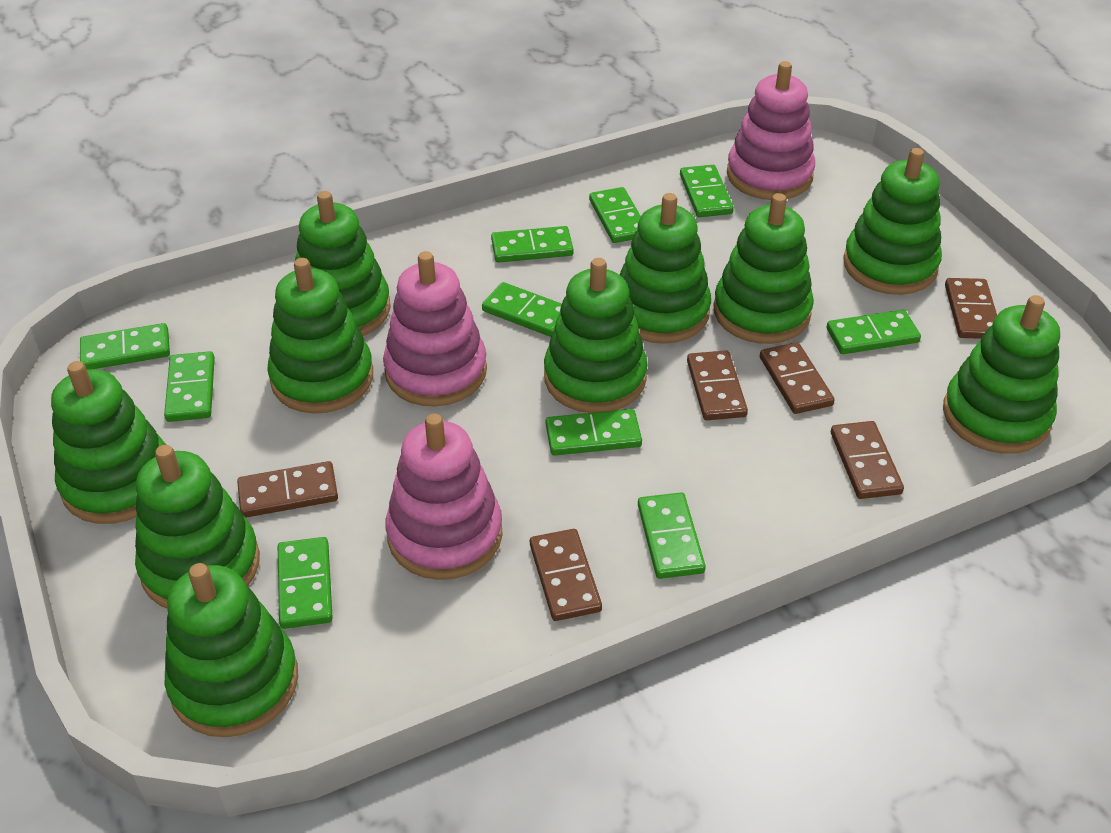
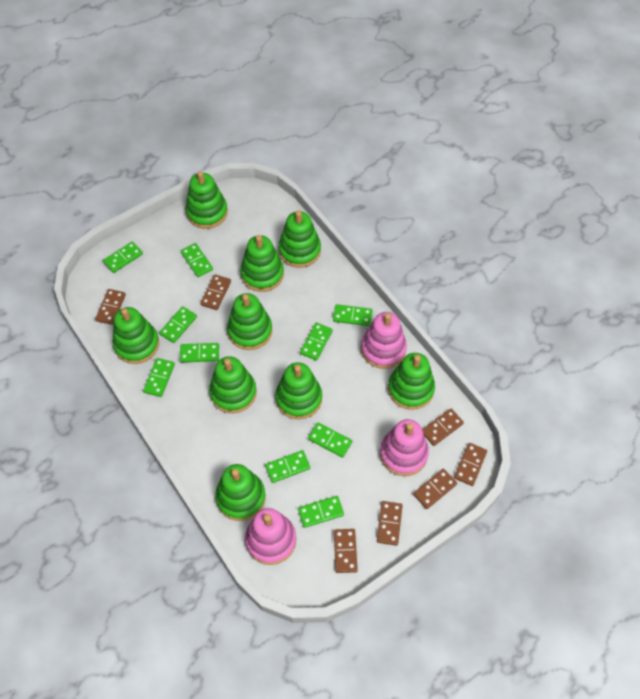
brown domino: [237,461,338,518] [530,529,602,621] [687,350,748,420] [760,342,835,414] [831,421,904,499] [945,278,997,339] = 6 -> [95,289,126,325] [200,275,231,310] [334,529,358,573] [377,501,403,546] [413,469,457,509] [422,409,464,446] [454,443,487,486] = 7
green stacking toy: [51,361,166,524] [135,445,260,608] [165,563,298,737] [267,258,373,414] [295,191,391,336] [544,258,647,413] [620,193,711,344] [713,193,814,344] [843,148,942,295] [943,295,1060,454] = 10 -> [112,307,159,364] [185,171,228,229] [209,356,257,413] [215,464,266,521] [227,293,272,350] [240,235,284,292] [275,362,322,420] [278,211,321,268] [388,353,435,410] = 9

